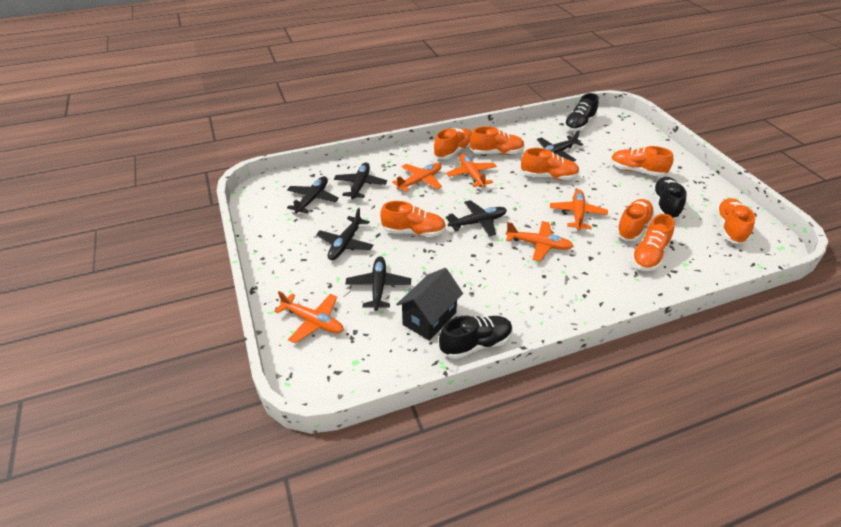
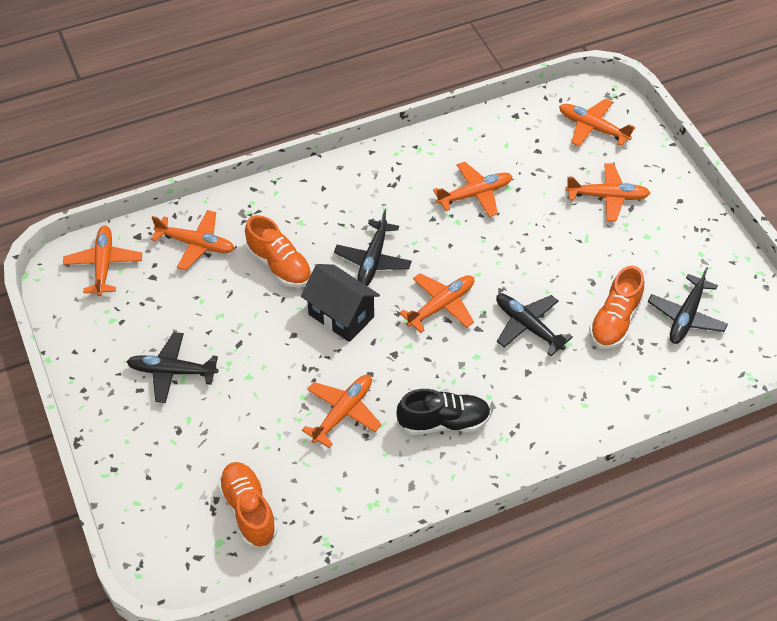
black plane: [287,176,339,214] [316,208,374,260] [334,162,387,199] [346,256,411,311] [446,200,507,236] [537,130,583,162] = 6 -> [127,332,218,403] [334,210,412,286] [496,294,573,356] [648,267,728,344] = 4
black shoe: [439,316,513,359] [564,93,599,132] [652,177,687,219] = 3 -> [396,389,491,435] = 1
orange plane: [274,291,344,343] [392,163,442,192] [446,153,497,187] [506,221,573,261] [550,189,608,231] = 5 -> [63,226,142,296] [151,210,235,270] [302,375,382,448] [399,273,474,333] [433,162,512,217] [559,98,635,147] [565,163,650,221] = 7
orange shoe: [380,201,446,237] [434,128,472,159] [470,126,525,155] [521,148,580,180] [610,146,673,177] [616,199,654,241] [631,214,675,271] [715,198,755,244] = 8 -> [218,462,277,547] [245,215,312,288] [589,266,644,349] = 3

